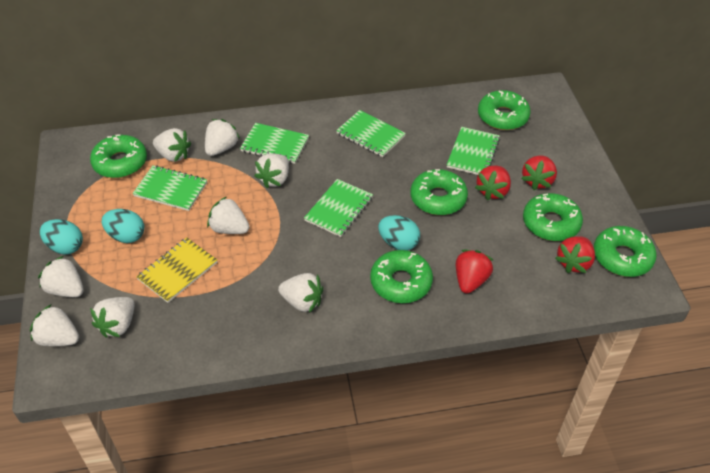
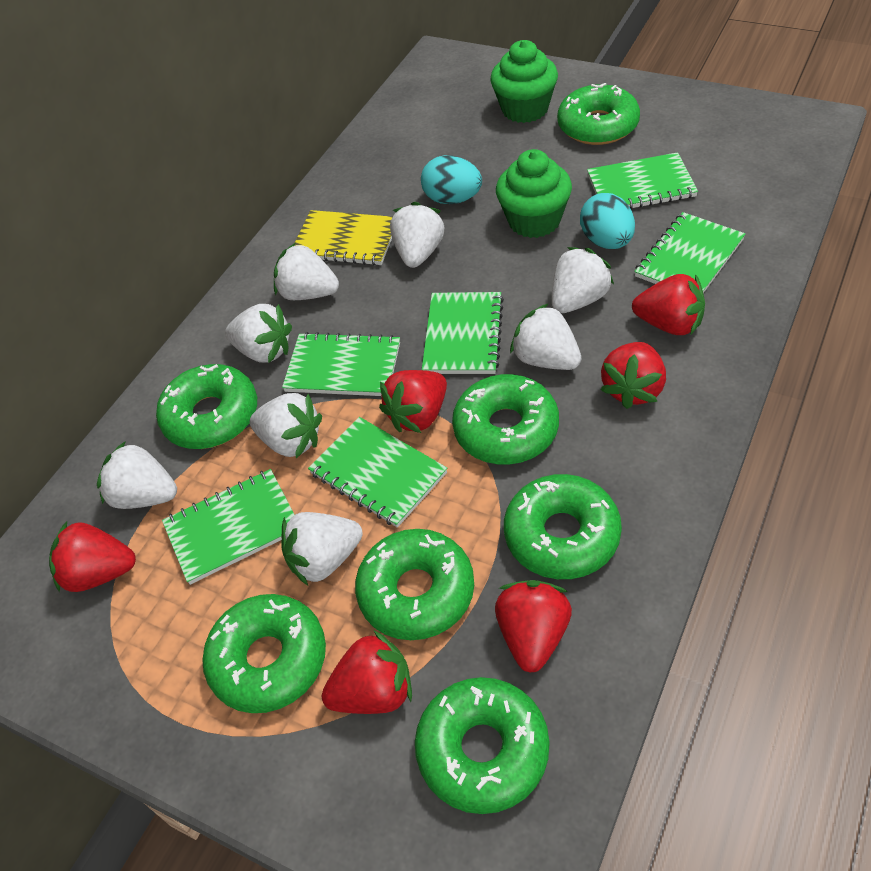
green cupcake: none = 0 -> [490,40,558,123] [496,149,572,238] = 2
green donut: [90,134,147,178] [370,250,433,303] [410,169,468,215] [478,90,531,130] [523,193,583,241] [594,226,657,277] = 6 -> [156,364,257,449] [202,594,326,713] [355,529,474,640] [415,677,549,814] [452,374,559,464] [504,474,622,579] [557,83,640,145] = 7
green notebook: [133,165,207,211] [240,123,309,164] [304,179,373,237] [336,110,406,157] [447,127,500,175] = 5 -> [162,469,295,585] [282,332,400,396] [308,417,447,528] [422,292,504,374] [587,152,698,209] [634,212,745,293] = 6
red strawberry: [456,250,493,294] [475,165,511,200] [521,155,557,190] [555,236,595,273] = 4 -> [49,522,136,592] [322,630,412,714] [379,370,447,433] [495,580,572,673] [601,342,666,409] [632,274,705,335] = 6
turquoise egg: [40,219,83,255] [102,209,144,243] [378,215,420,251] = 3 -> [421,155,482,204] [580,193,635,249] = 2

